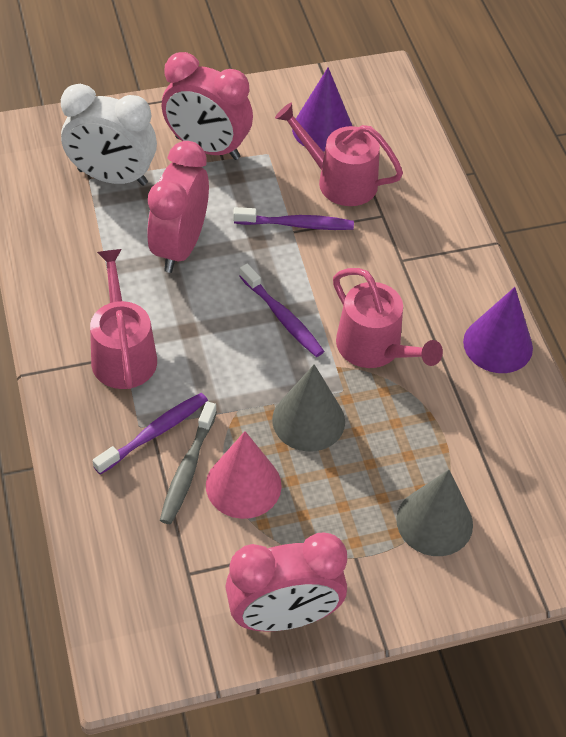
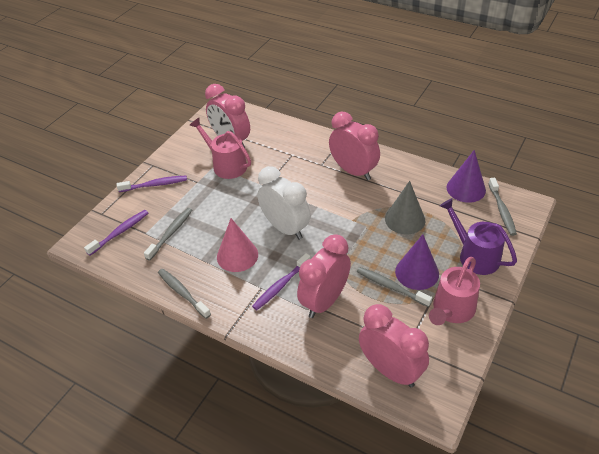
grey cone: [272,364,345,452] [396,470,473,556] = 2 -> [385,181,425,234] = 1
grey toothbrush: [160,401,217,524] = 1 -> [144,208,192,261] [158,269,211,319] [357,267,432,307] [488,178,517,236] = 4
pink clock: [147,141,209,273] [162,52,253,160] [225,533,347,632] = 3 -> [205,84,250,148] [297,234,351,318] [329,112,380,180] [359,304,429,387] = 4
pink watering can: [90,249,157,389] [275,103,403,206] [333,268,443,368] = 3 -> [189,118,251,179] [429,257,480,325] = 2
purple watering can: none = 0 -> [440,198,517,275] = 1

